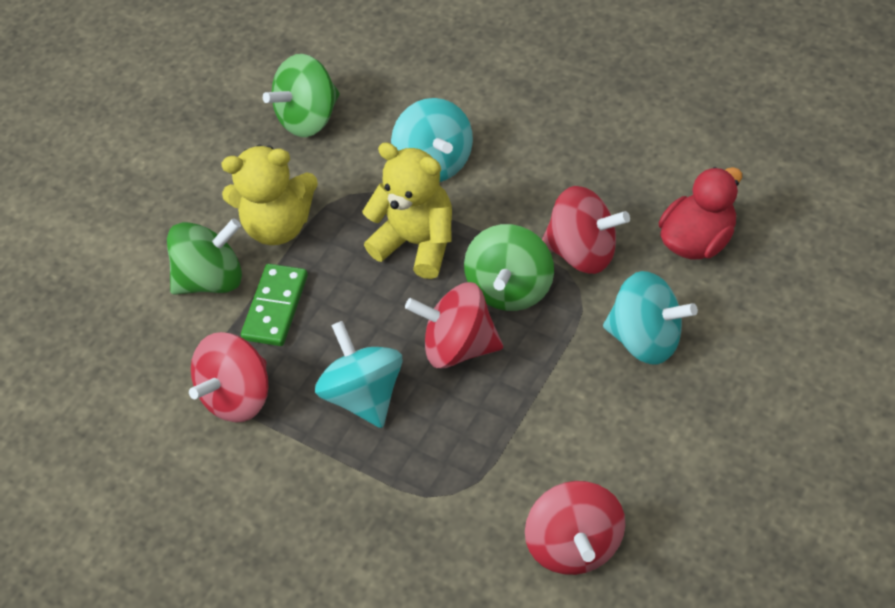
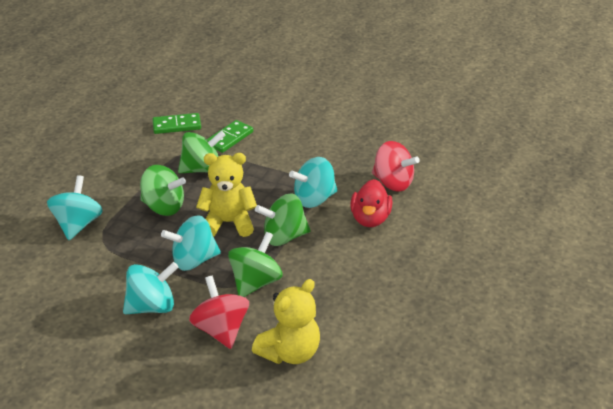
green domino: [241,264,308,346] = 1 -> [153,113,201,134] [207,120,253,153] = 2
green spinning top: [167,218,242,295] [263,54,340,137] [464,224,554,311] = 3 -> [140,165,186,216] [178,130,225,173] [228,232,282,297] [255,193,311,246] = 4
red spinning top: [189,332,269,422] [405,282,503,369] [525,481,625,575] [542,186,630,274] = 4 -> [189,276,249,349] [372,141,420,192] = 2
turquoise spinning top: [315,321,403,428] [391,98,473,182] [603,271,698,365] = 3 -> [47,175,103,240] [123,262,178,314] [161,215,221,271] [289,157,338,208] = 4

